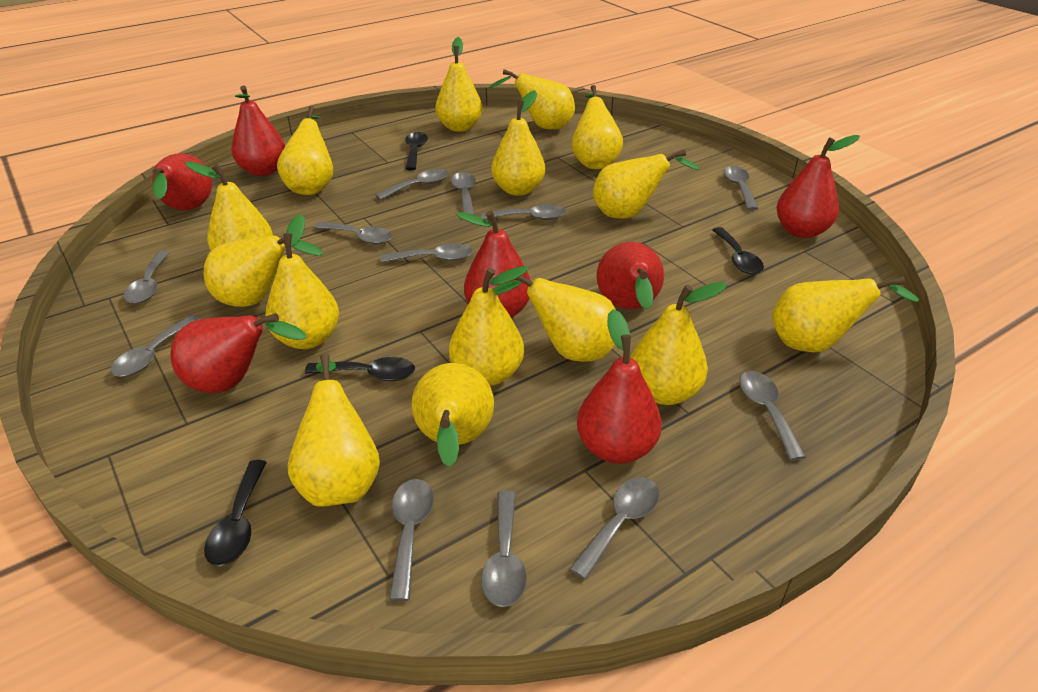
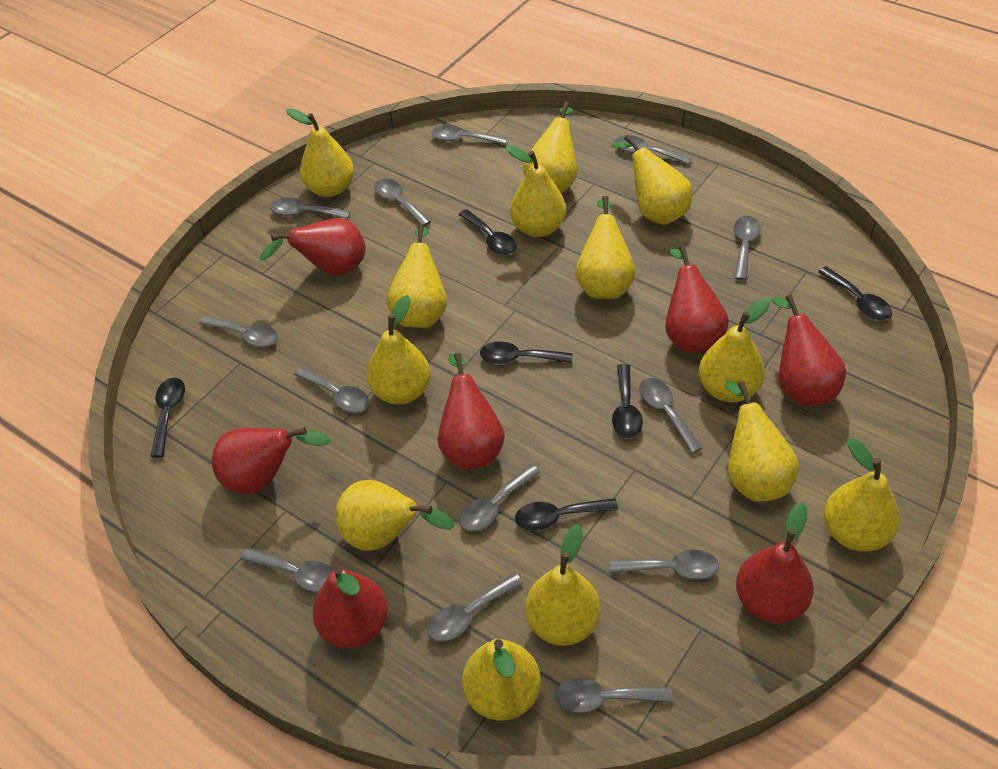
black spoon: [204,460,267,566] [305,357,415,381] [405,132,428,170] [713,227,764,274] = 4 -> [150,378,185,457] [459,209,517,255] [480,341,573,364] [515,498,618,530] [612,364,643,438] [818,266,892,320] = 6
grey spoon: [111,315,200,377] [124,251,169,304] [314,222,393,244] [375,169,448,200] [381,243,473,263] [389,479,434,601] [451,172,476,215] [481,204,566,220] [481,491,527,607] [569,477,660,580] [724,166,758,210] [739,371,806,460] = 12 -> [199,316,278,347] [241,548,334,592] [270,198,350,219] [294,366,369,413] [374,179,431,226] [428,573,523,642] [431,125,507,145] [459,464,540,532] [555,678,673,713] [609,550,719,580] [614,135,692,164] [639,378,702,454] [734,216,760,280] = 13
yellow pear: [185,161,273,251] [204,235,323,307] [265,214,339,349] [277,106,333,195] [288,354,380,507] [412,363,494,467] [435,37,483,132] [449,266,528,386] [489,69,575,130] [491,90,545,196] [493,276,616,362] [572,85,623,169] [593,149,700,219] [630,282,727,405] [772,276,919,352] = 15 -> [286,108,354,197] [335,480,455,551] [367,295,431,405] [386,224,447,328] [462,639,541,721] [506,146,566,237] [523,102,577,194] [525,524,601,646] [576,196,635,299] [611,135,692,225] [699,298,771,402] [725,381,799,502] [824,439,900,552] = 13

